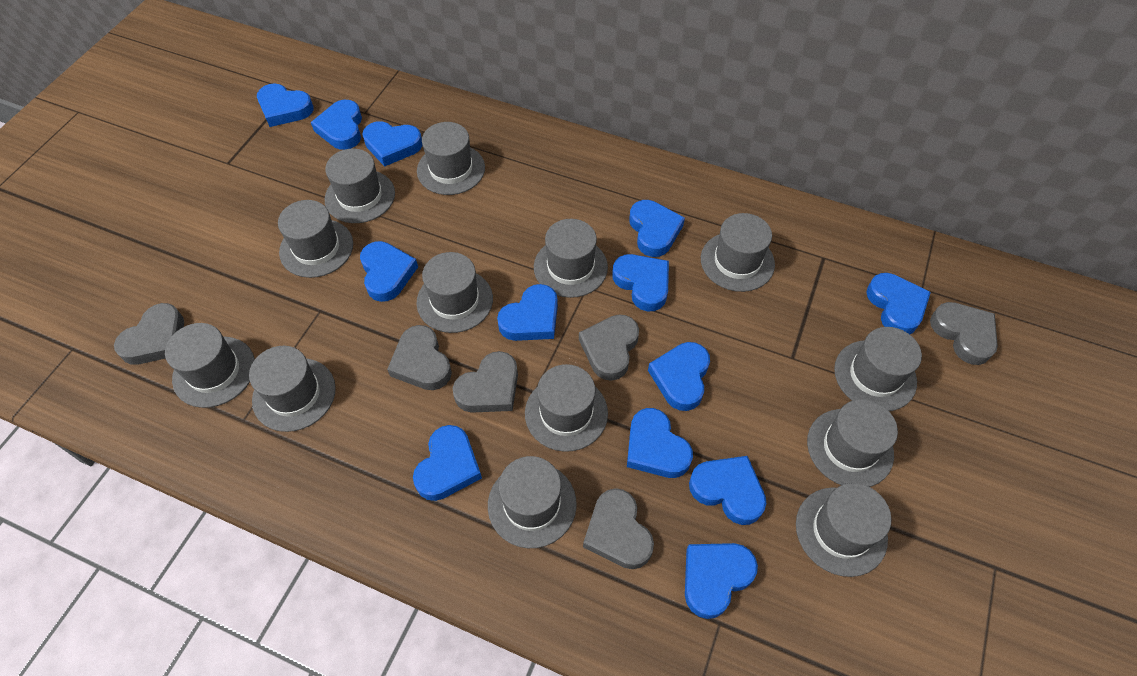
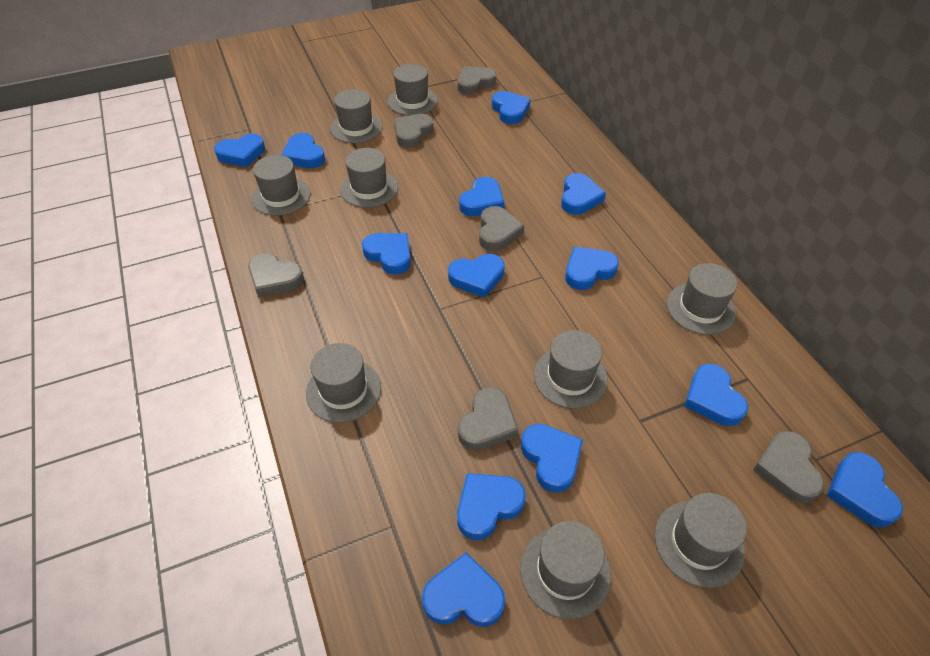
grey hat: [165,323,255,408] [249,346,336,432] [278,200,353,278] [325,149,395,223] [416,252,493,333] [417,122,485,195] [488,456,577,548] [525,364,608,452] [534,219,608,298] [701,213,775,292] [796,483,892,577] [807,399,898,487] [834,327,922,411] = 13 -> [252,155,311,216] [306,343,381,423] [330,89,383,143] [341,148,398,208] [388,64,438,116] [520,521,611,619] [534,330,608,408] [655,493,747,588] [667,263,737,335] = 9

